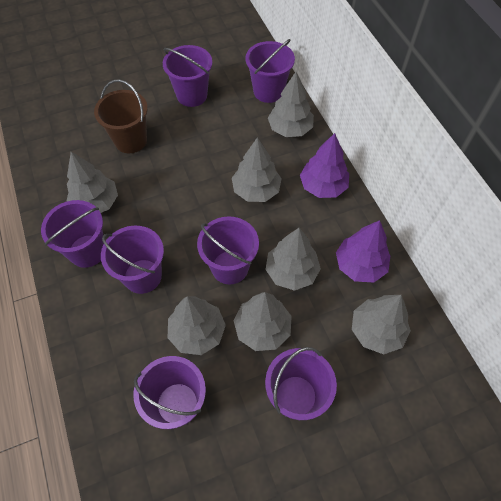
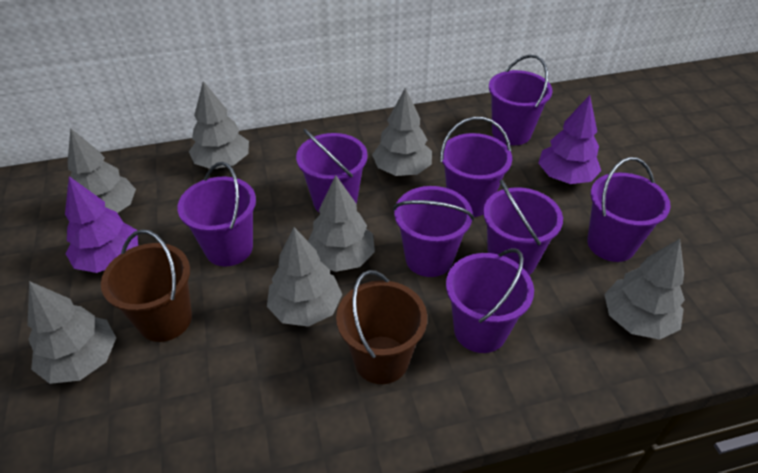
brown bucket: [94,79,148,153] = 1 -> [101,229,192,342] [336,270,427,384] = 2
purple bucket: [41,200,104,268] [101,226,164,294] [133,356,206,429] [163,45,212,107] [197,216,259,284] [246,39,295,103] [265,347,337,420] = 7 -> [177,162,256,266] [296,129,368,213] [393,186,474,277] [440,117,512,217] [446,248,534,353] [483,180,563,275] [489,55,553,145] [587,157,671,262] = 8

